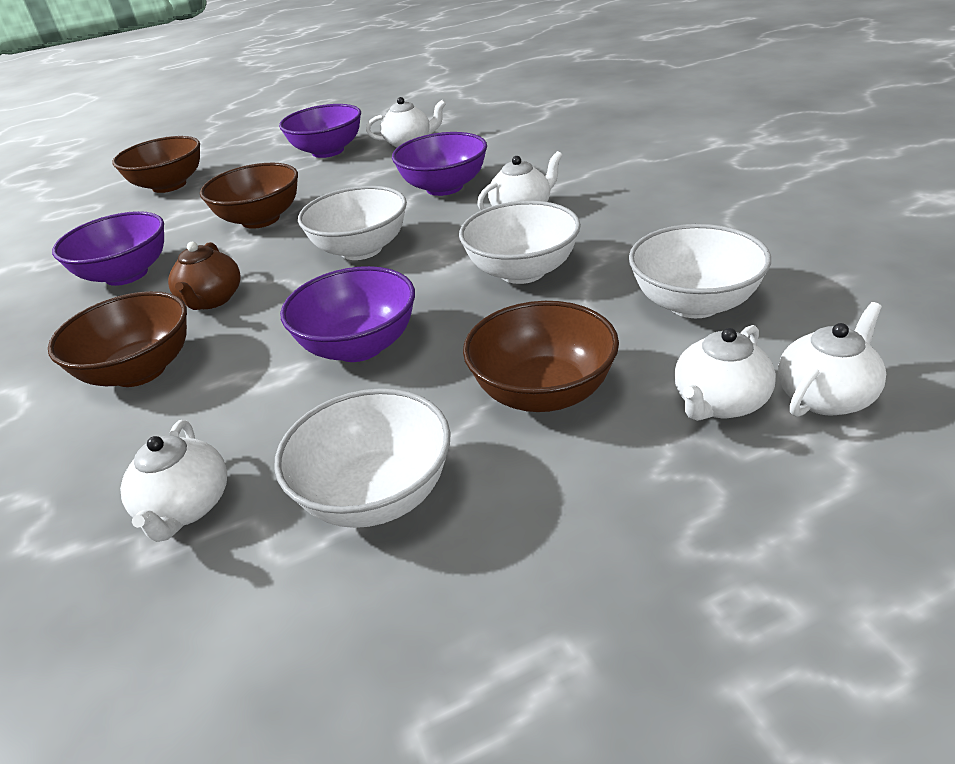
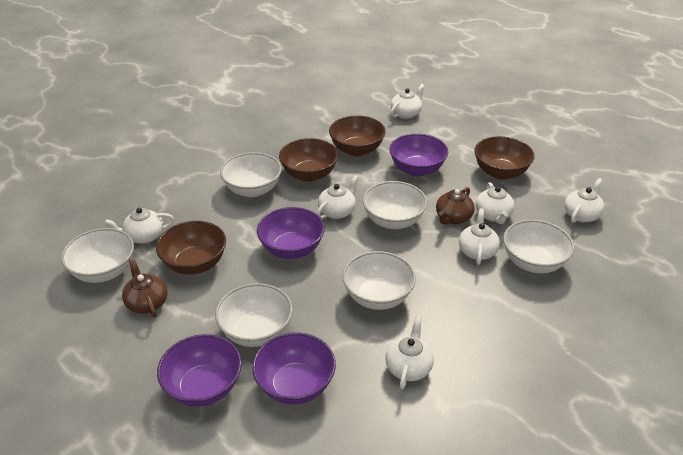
brown teapot: [168,242,241,310] = 1 -> [122,258,167,318] [436,187,475,225] = 2
white bowl: [274,388,451,528] [298,186,407,260] [459,201,581,284] [629,224,771,318] = 4 -> [61,228,134,283] [215,283,293,347] [220,152,282,197] [342,251,416,310] [363,181,427,229] [503,220,574,273] = 6
white teapot: [120,420,227,542] [366,97,446,148] [477,151,563,210] [674,325,776,421] [778,302,886,417] = 5 -> [104,208,174,244] [317,175,359,219] [385,316,434,389] [391,84,425,119] [459,208,500,265] [476,182,514,224] [564,178,604,223] = 7

